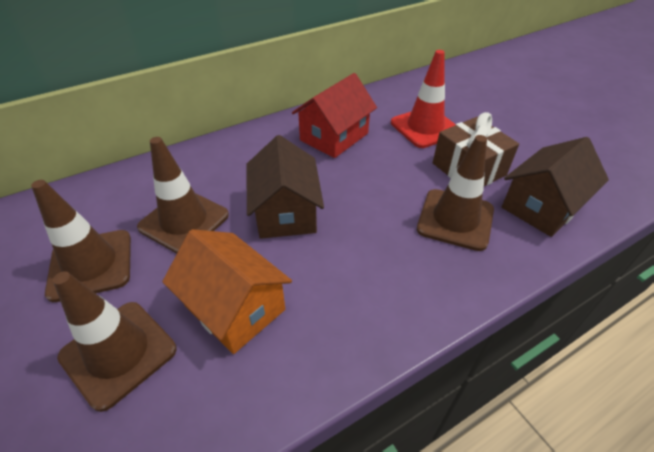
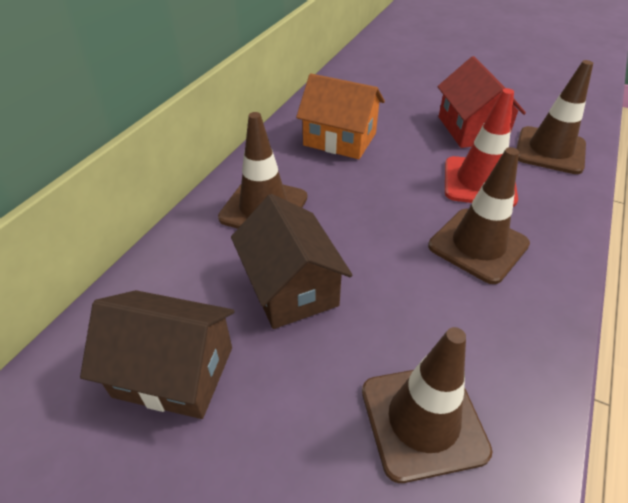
brown gift: [433,112,519,186] = 1 -> none = 0

